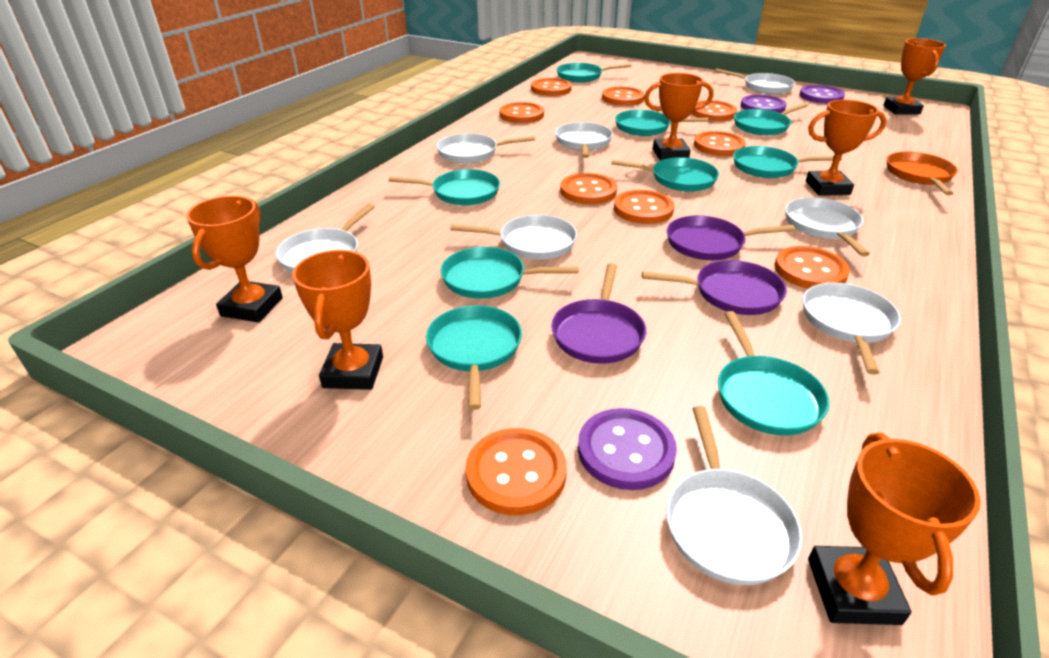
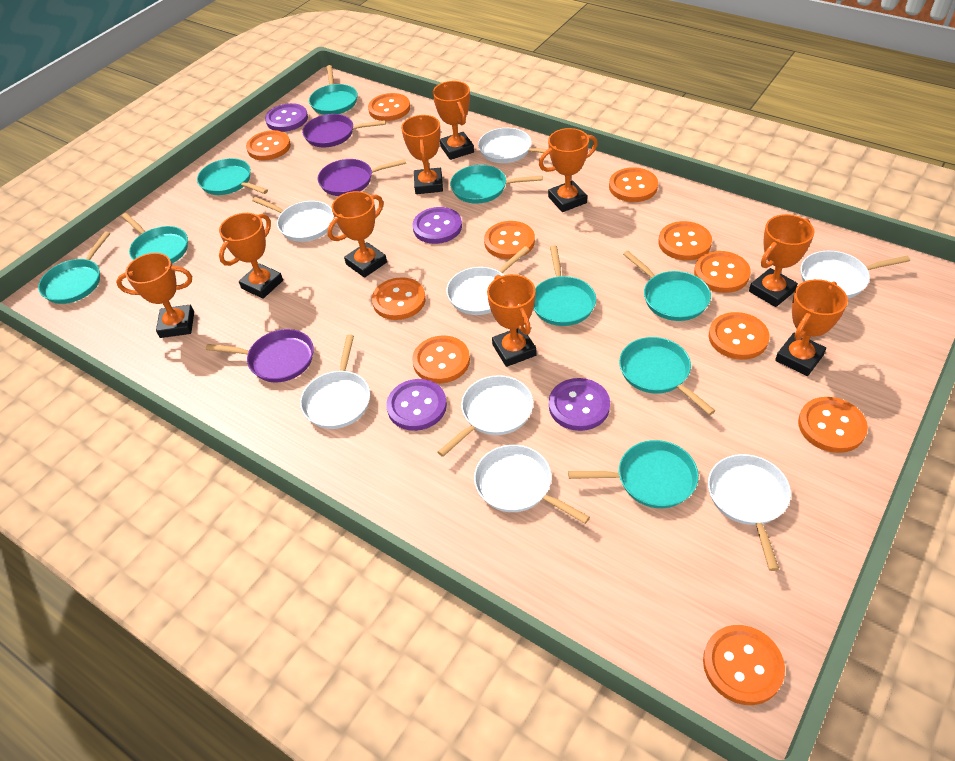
orange button: [465,428,567,515] [500,102,544,123] [531,78,572,96] [560,173,617,204] [602,87,645,106] [614,190,674,224] [691,100,737,121] [694,131,746,156] [775,246,850,289] = 9 -> [246,130,291,161] [368,93,410,121] [372,277,426,320] [412,336,470,383] [484,221,535,259] [609,167,658,202] [658,221,712,260] [694,251,751,293] [703,625,785,705] [709,312,770,360] [798,397,868,453] = 11
orange pan: [887,151,958,195] = 1 -> none = 0
orange trophy: [186,196,283,323] [292,250,383,390] [644,73,714,161] [806,100,887,196] [808,433,981,625] [883,38,946,115] = 6 -> [116,253,194,338] [219,213,283,299] [327,191,387,278] [401,115,443,194] [433,81,474,160] [487,274,536,367] [539,128,598,212] [749,214,814,307] [775,279,848,376] = 9
purple button: [578,408,677,490] [740,95,787,113] [799,85,845,104] = 3 -> [265,103,308,132] [386,379,447,431] [412,207,462,244] [549,378,610,431] = 4

